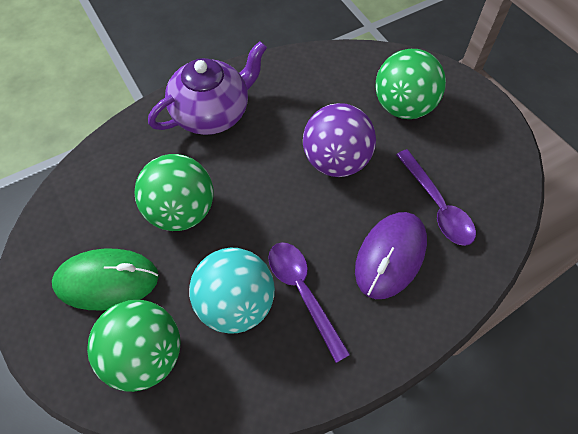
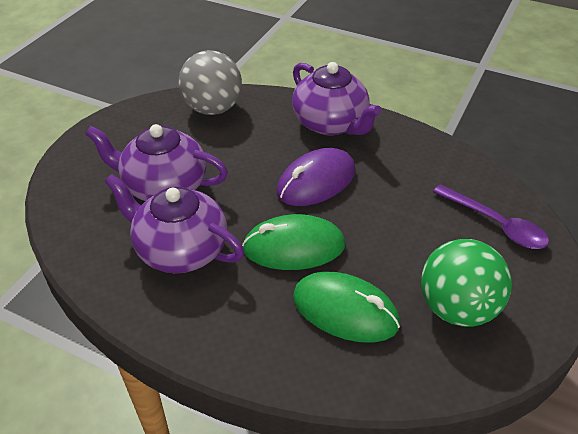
green ball: [87,300,181,392] [135,154,214,231] [375,49,446,119] = 3 -> [421,239,512,327] = 1
green mouse: [52,249,159,310] = 1 -> [242,214,345,270] [293,271,400,343] = 2
grey ball: none = 0 -> [179,50,242,115] = 1
purple ball: [303,103,376,177] = 1 -> none = 0
purple spoon: [268,242,350,363] [396,149,476,246] = 2 -> [433,184,549,249] = 1
purple teapot: [148,41,267,135] = 1 -> [85,124,228,201] [104,174,244,273] [292,62,382,136] = 3
turquoise ball: [189,248,275,334] = 1 -> none = 0

